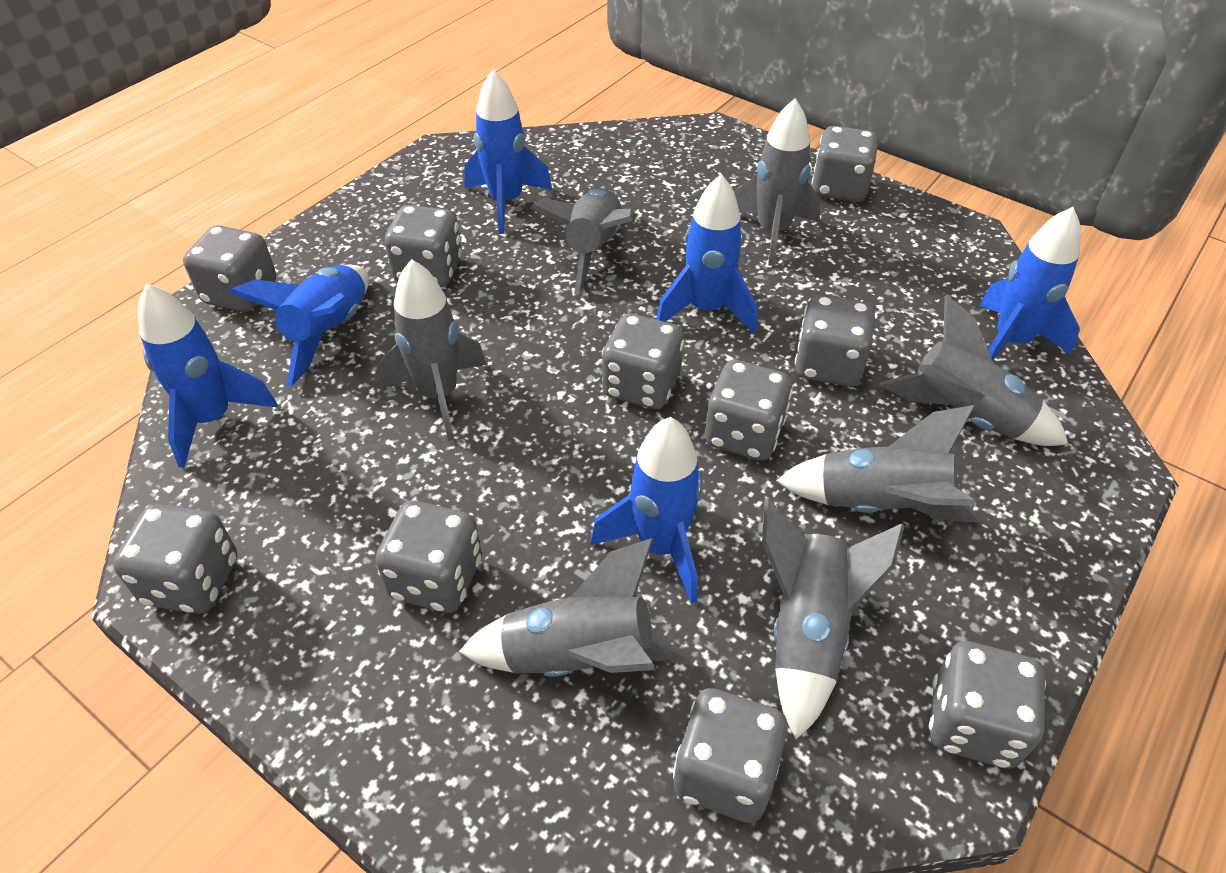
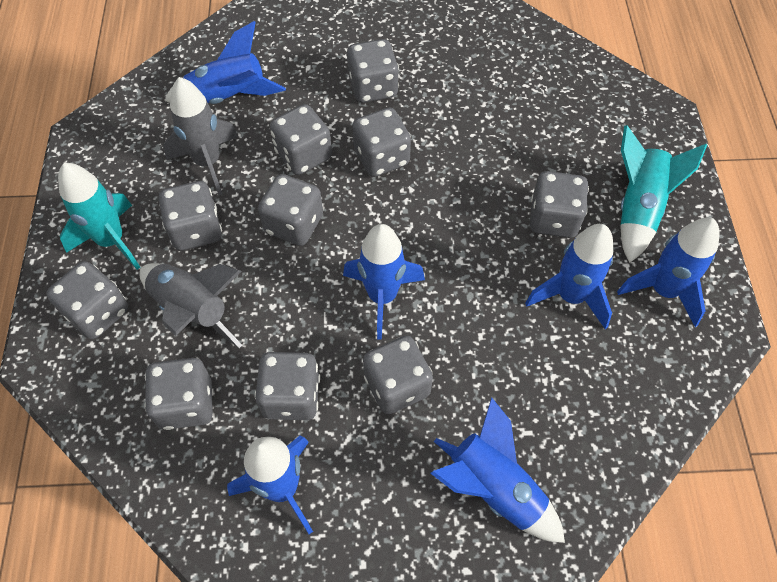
grey rocket: [378,259,486,441] [459,538,688,677] [531,188,633,295] [734,99,821,266] [762,498,904,740] [776,405,981,523] [879,295,1069,446] = 7 -> [139,263,242,348] [163,77,238,195] = 2
turquoise rocket: none = 0 -> [58,163,140,270] [620,125,707,263] = 2

